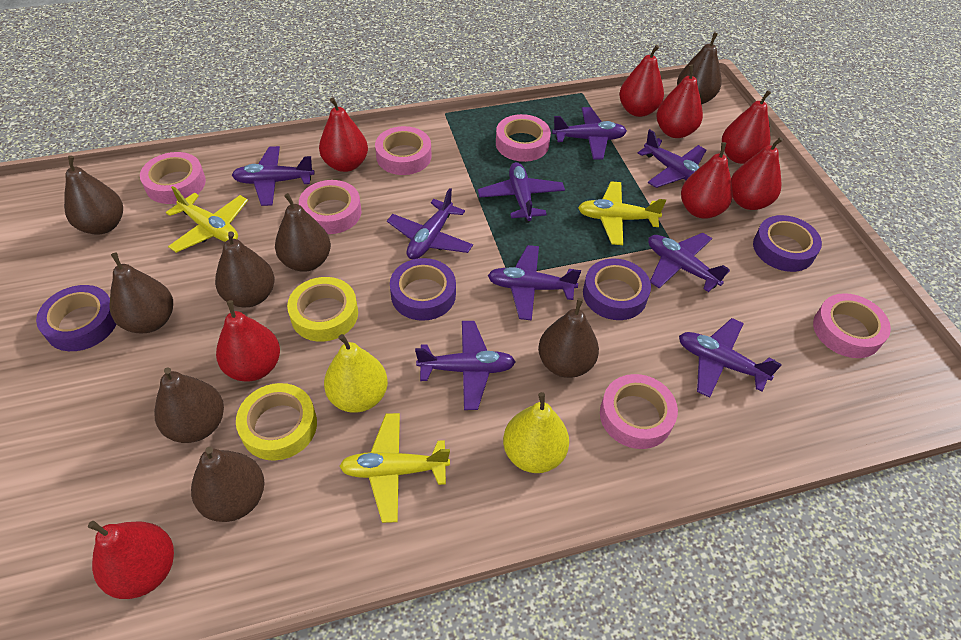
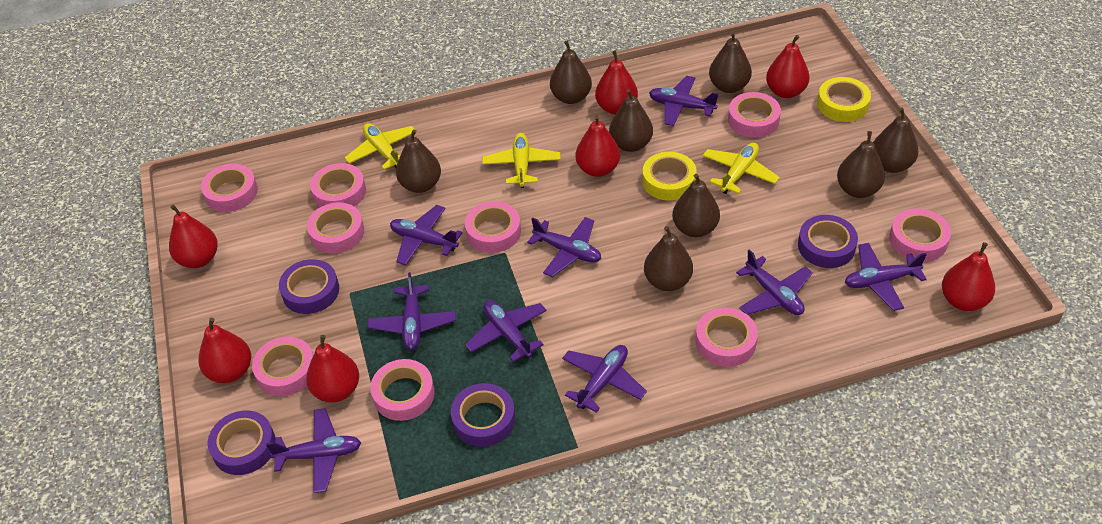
pink tape: [140,152,206,204] [299,180,361,234] [375,126,432,175] [496,114,551,162] [600,374,678,449] [813,293,891,358] = 6 -> [201,164,258,212] [252,337,314,396] [307,202,364,254] [310,163,366,207] [370,359,435,421] [465,201,521,253] [695,308,758,367] [728,92,781,138] [889,208,951,262] = 9
red pear: [88,521,174,599] [216,300,280,381] [319,98,368,172] [619,45,664,117] [657,64,703,138] [681,142,733,219] [722,90,771,164] [731,137,783,210] = 8 -> [169,205,218,268] [198,318,251,383] [306,335,359,402] [576,115,620,177] [595,50,638,114] [766,35,810,98] [942,242,995,311] = 7
yellow pear: [324,334,388,413] [503,392,569,473] = 2 -> none = 0

